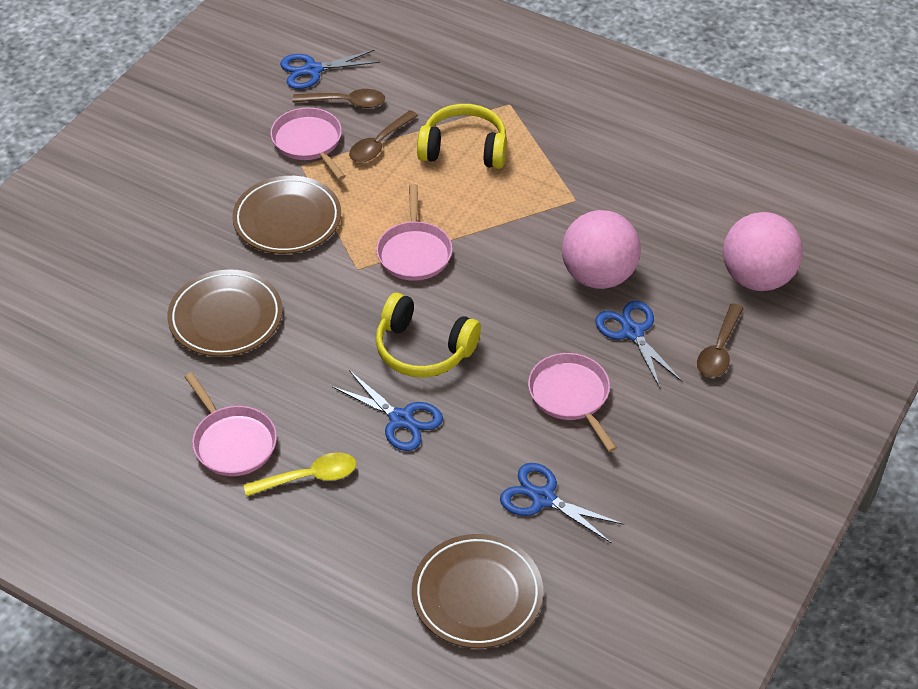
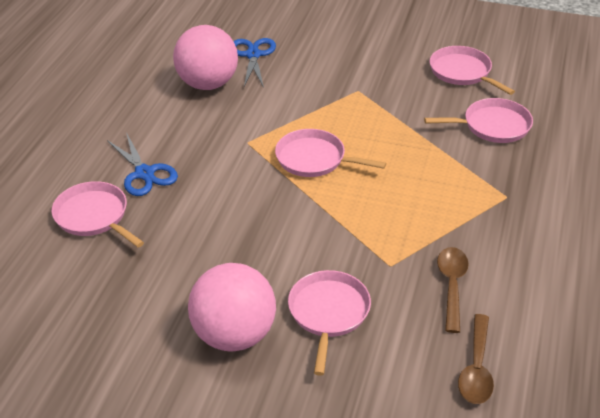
blue scissors: [280,50,380,89] [332,370,443,451] [500,463,624,544] [595,301,682,388] = 4 -> [107,132,178,196] [233,38,276,88] = 2
brown plate: [167,269,283,357] [232,176,341,254] [412,534,543,648] = 3 -> none = 0
brown spoon: [292,89,385,108] [349,110,418,162] [697,303,743,378] = 3 -> [437,247,469,333] [458,314,494,404] = 2
pink pan: [185,373,277,476] [271,108,346,180] [376,184,453,281] [528,353,617,452] = 4 -> [52,181,144,247] [275,129,386,177] [288,270,371,376] [424,98,533,143] [430,46,515,95] = 5
yellow headphones: [376,293,481,377] [417,104,507,169] = 2 -> none = 0
yellow spoon: [244,452,356,497] = 1 -> none = 0

